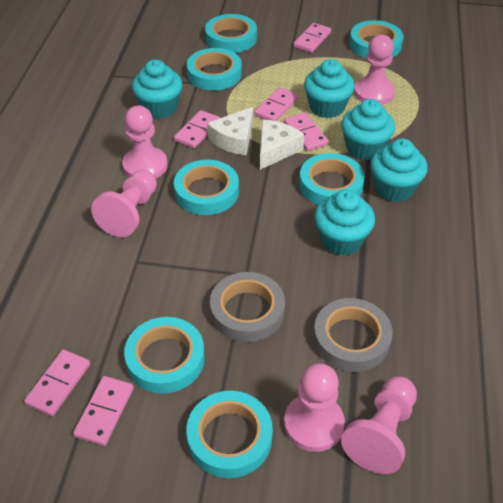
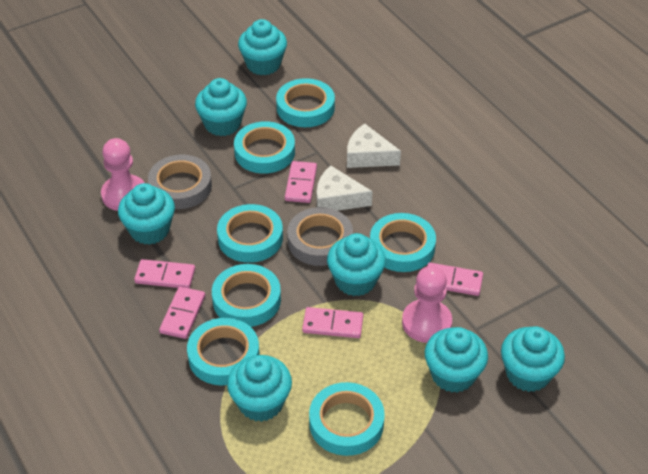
pink domino: [24,349,90,416] [73,376,134,446] [174,110,220,148] [254,87,299,121] [284,113,329,151] [293,23,331,53] = 6 -> [134,259,195,289] [159,287,205,339] [285,161,317,203] [302,307,363,338] [427,263,483,296] = 5
pink pawn: [91,170,157,237] [122,106,168,178] [284,363,345,452] [341,376,417,474] [354,35,395,105] = 5 -> [101,138,145,211] [402,266,452,343] = 2
turquoise cupcake: [132,59,182,118] [304,59,355,118] [314,190,375,256] [341,99,395,160] [370,139,428,202] = 5 -> [118,183,175,245] [195,78,247,136] [227,355,292,422] [238,19,287,75] [327,233,386,296] [425,327,488,393] [501,326,565,392] = 7

